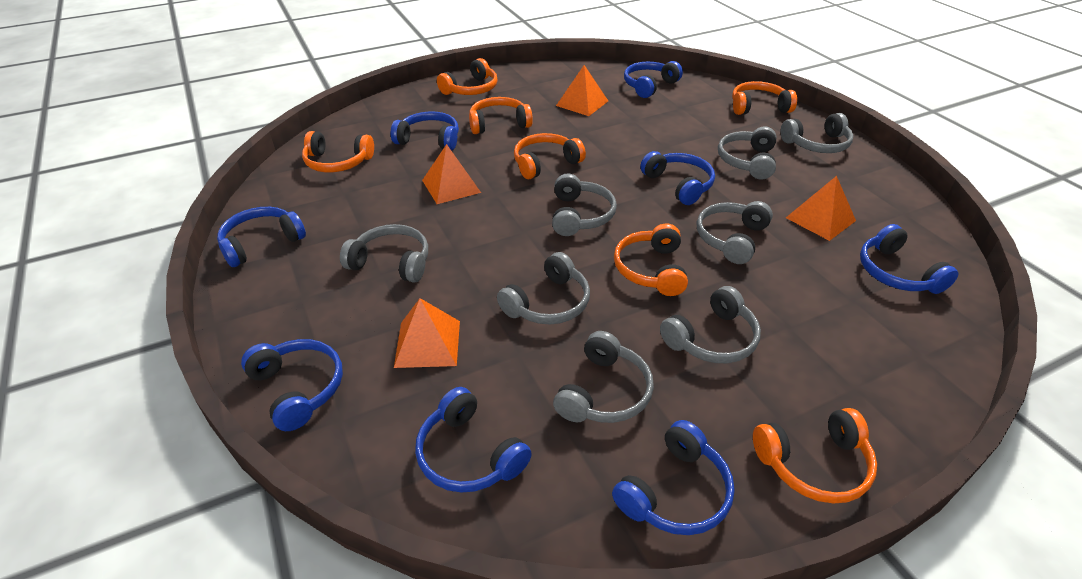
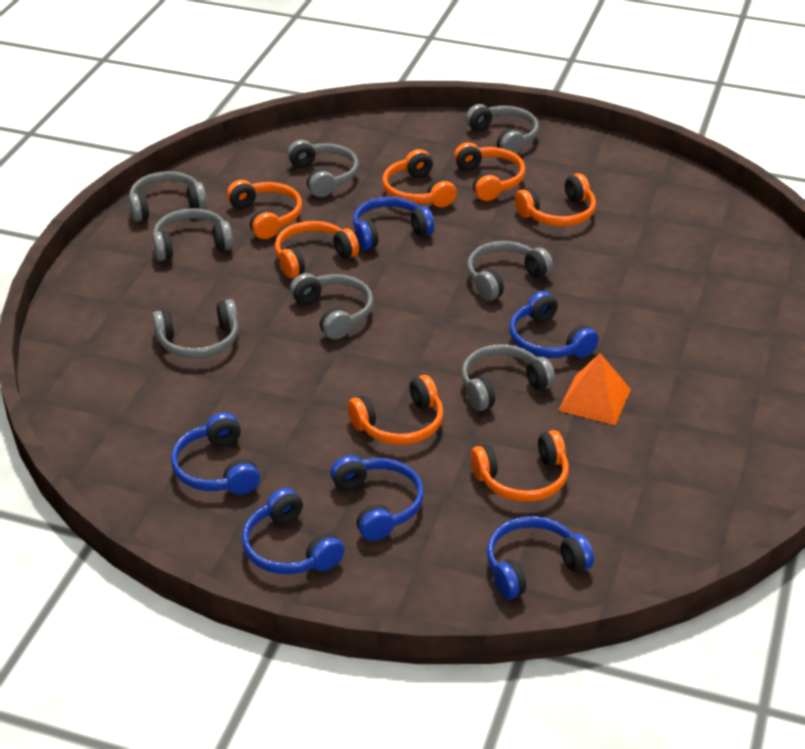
blue headphones: [217,207,306,267] [241,339,343,431] [391,111,459,151] [415,387,532,493] [612,420,735,535] [624,61,683,98] [640,151,715,205] [860,224,959,294] = 8 -> [171,412,260,495] [242,488,344,574] [330,455,424,541] [353,197,434,250] [487,516,594,599] [509,291,599,358] = 6
orange pyramid: [394,298,460,368] [422,144,481,204] [556,65,608,116] [786,176,856,241] = 4 -> [558,353,631,425] = 1

